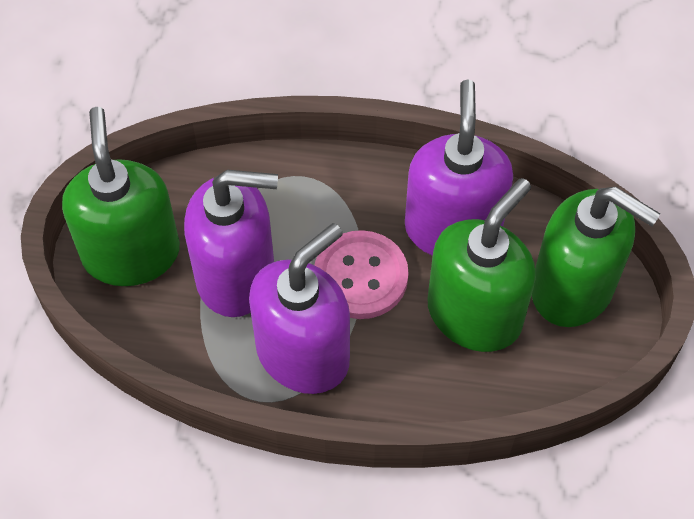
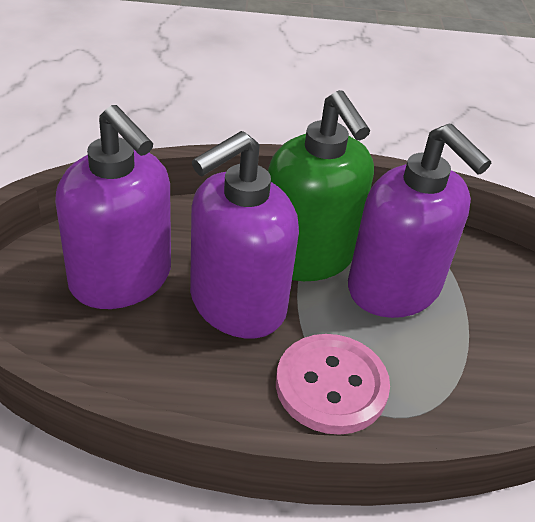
green soap dispenser: [62,107,180,286] [427,178,536,352] [532,187,660,327] = 3 -> [268,90,374,281] = 1

